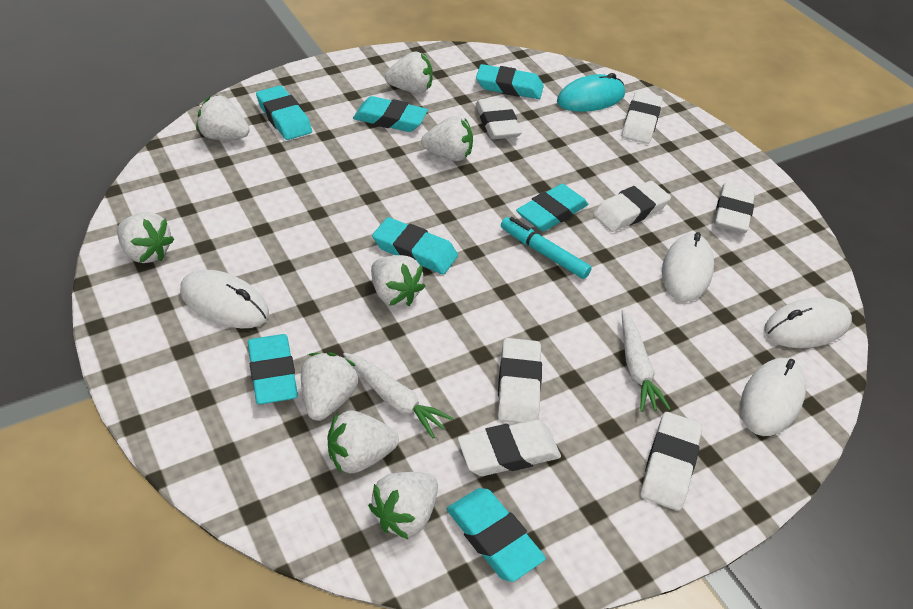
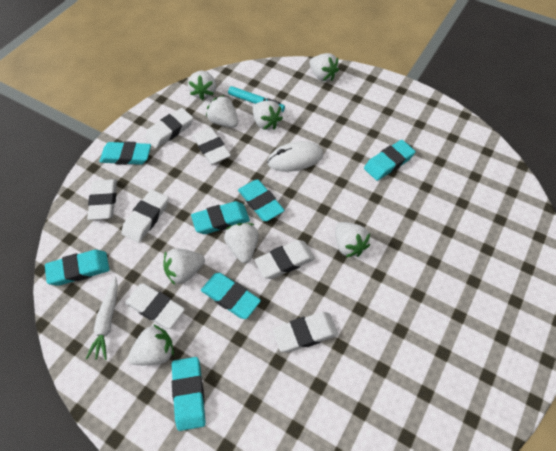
turquoise mouse: [557,73,625,112] = 1 -> none = 0
white carrot: [343,353,454,438] [622,310,671,412] = 2 -> [86,276,118,360] = 1
white mouse: [180,270,269,329] [662,232,714,302] [740,358,806,436] [764,297,852,348] = 4 -> [267,141,323,172] = 1

